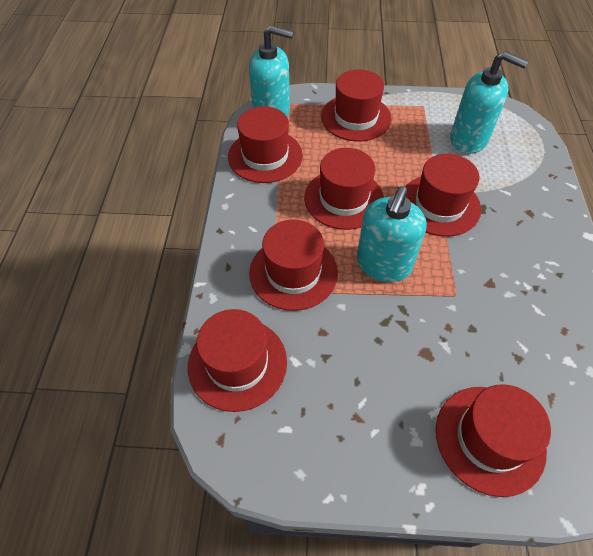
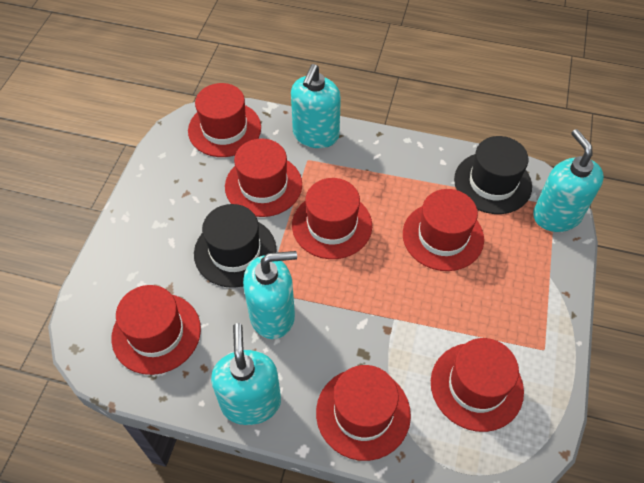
black hat: none = 0 -> [194,204,276,288] [454,136,532,214] = 2
turquoise soap dispenser: [249,25,293,117] [357,186,427,282] [450,51,528,154] = 3 -> [211,323,281,425] [243,251,297,339] [291,64,341,148] [533,129,604,232] = 4

